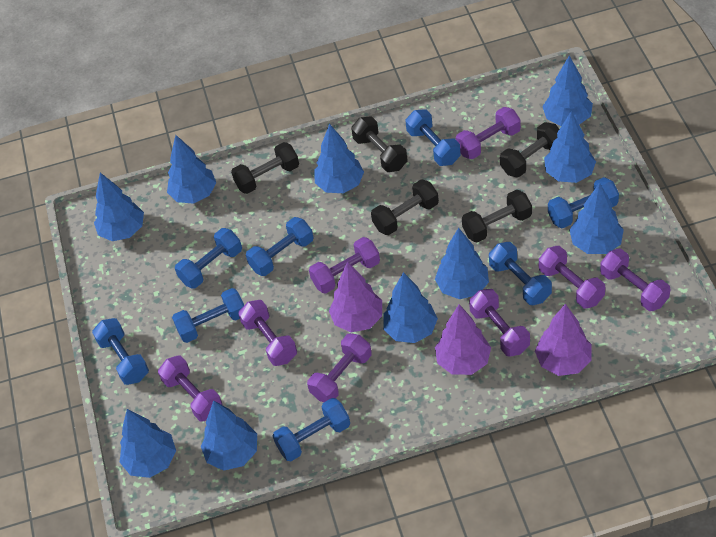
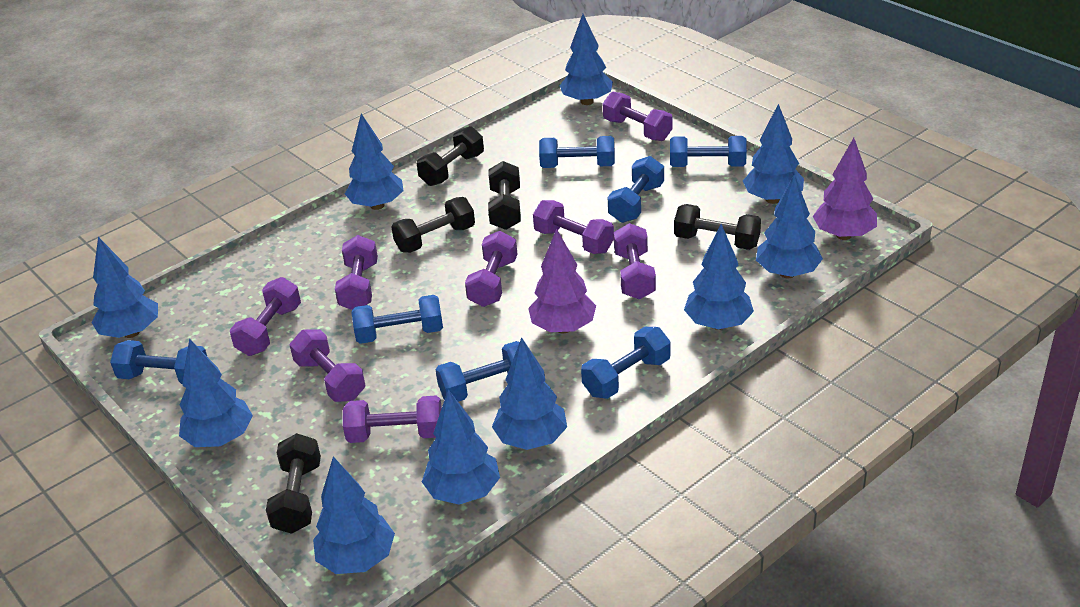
blue dumbbell: [92,318,149,385] [172,288,244,343] [175,228,242,288] [246,217,314,276] [272,398,350,461] [406,110,461,166] [489,242,552,305] [548,177,619,228] = 8 -> [110,340,207,384] [351,295,443,344] [435,341,520,402] [539,136,615,168] [581,327,671,399] [608,156,664,223] [670,136,747,167] = 7
purple tree: [329,262,382,332] [435,304,491,375] [535,304,592,376] = 3 -> [528,228,596,333] [813,138,877,240] = 2

